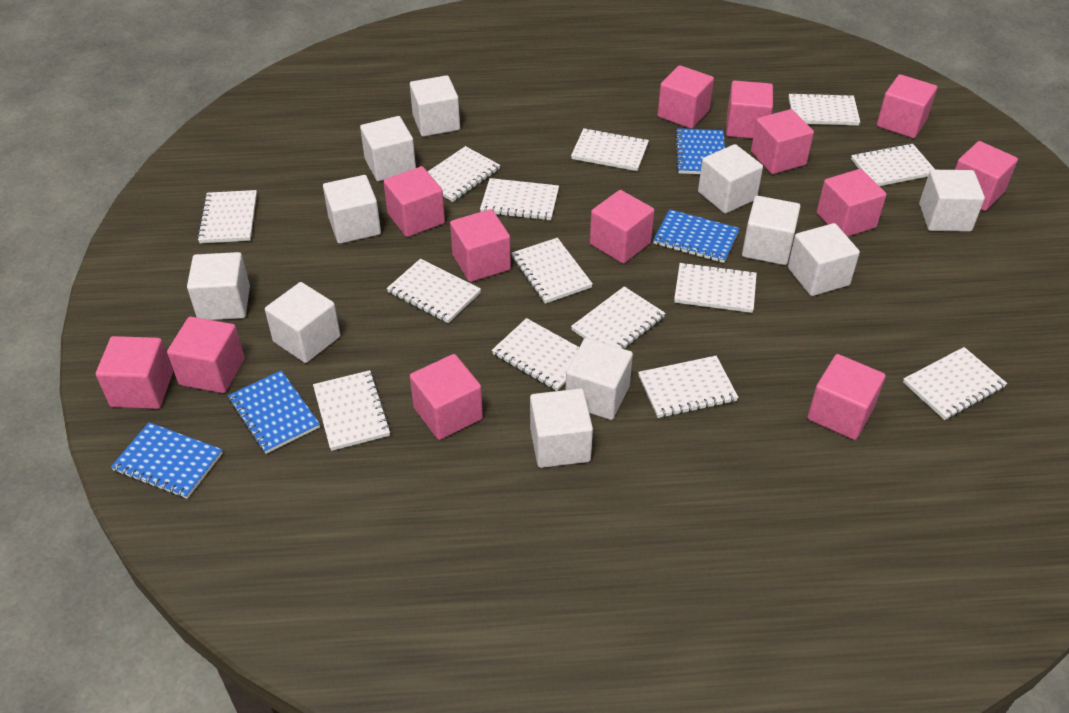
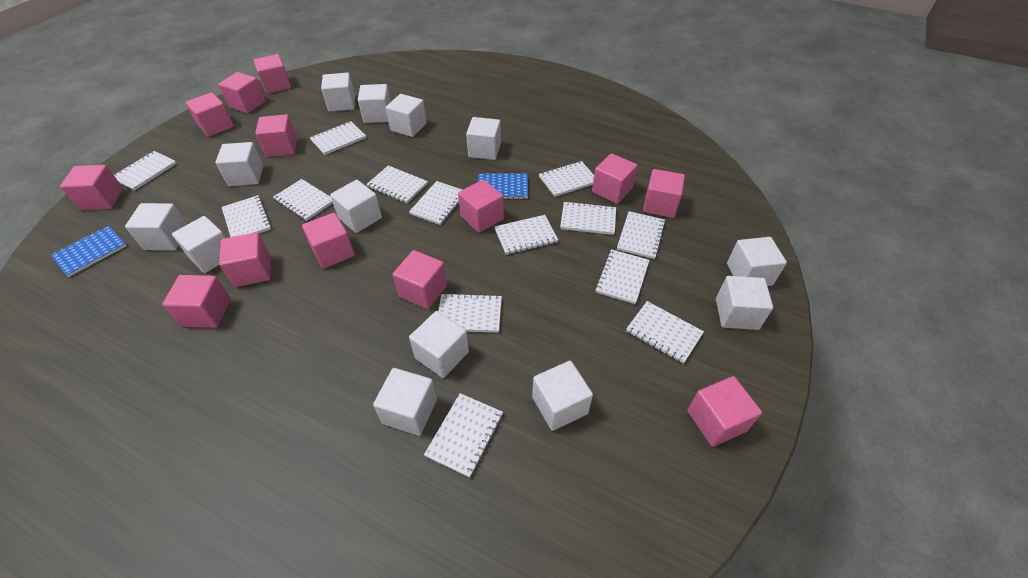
blue notebook: [111,422,223,499] [228,370,320,454] [653,209,740,263] [675,128,725,174] = 4 -> [51,226,127,277] [478,173,528,199] = 2
white cube: [187,252,250,320] [265,282,340,363] [323,175,381,244] [360,116,416,181] [410,75,460,137] [530,388,593,468] [565,338,633,420] [698,144,763,214] [742,196,801,265] [788,223,860,296] [919,170,985,231] = 11 -> [125,203,187,250] [172,216,226,273] [215,142,264,186] [321,72,355,112] [330,180,382,233] [358,84,391,123] [373,368,437,436] [386,94,427,137] [409,311,469,378] [466,117,501,160] [532,361,593,431] [716,276,773,330] [727,237,787,286] = 13

